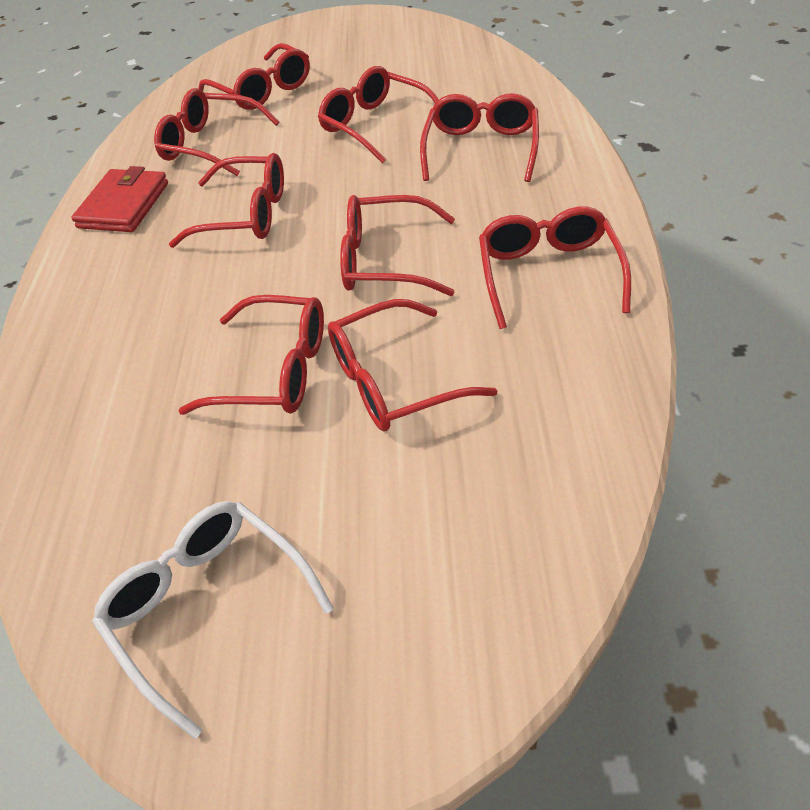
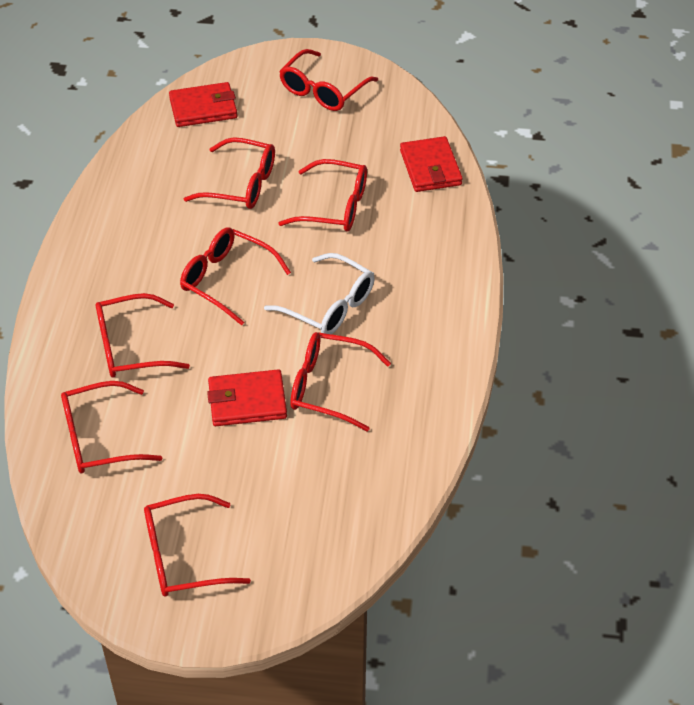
red glasses: [154,88,279,176] [169,153,284,248] [178,295,324,415] [198,43,310,110] [318,66,439,164] [328,299,498,431] [340,195,455,296] [420,93,539,182] [479,206,631,329] = 9 -> [61,381,162,473] [96,293,190,378] [144,494,251,597] [180,228,291,326] [184,137,275,209] [278,159,367,232] [279,49,378,111] [290,332,391,432] = 8
red wallet: [71,166,168,232] = 1 -> [169,82,237,127] [207,369,287,426] [400,136,463,192] = 3

